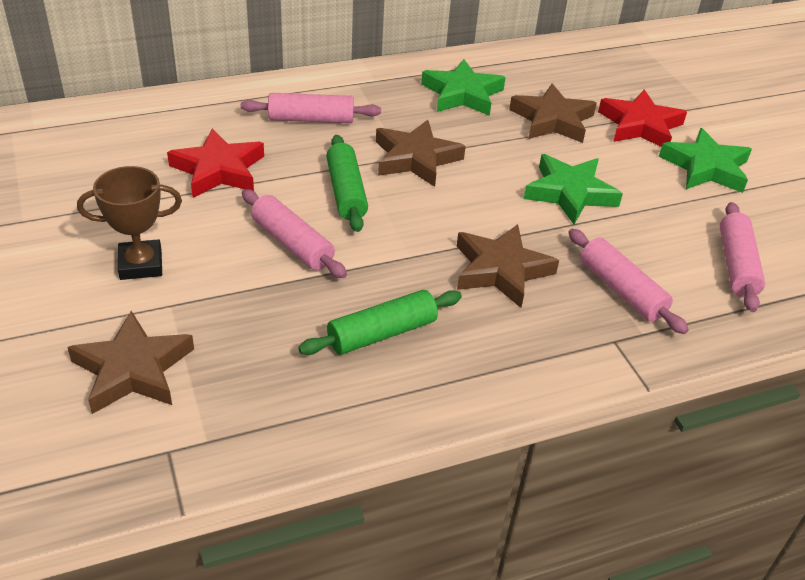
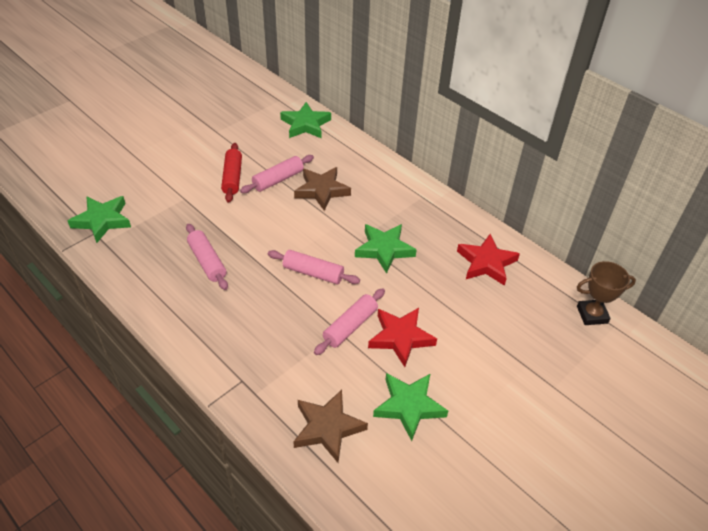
brown star: [67,311,194,414] [376,120,466,187] [457,224,559,308] [509,83,597,143] = 4 -> [293,390,368,463] [294,167,351,211] = 2
green rolling pin: [298,290,462,355] [326,135,368,232] = 2 -> none = 0
green star: [421,59,506,116] [524,154,623,224] [659,128,752,193] = 3 -> [68,196,131,243] [280,102,331,138] [355,224,417,274] [373,373,448,441] = 4
red rolling pin: none = 0 -> [221,143,242,203] = 1

